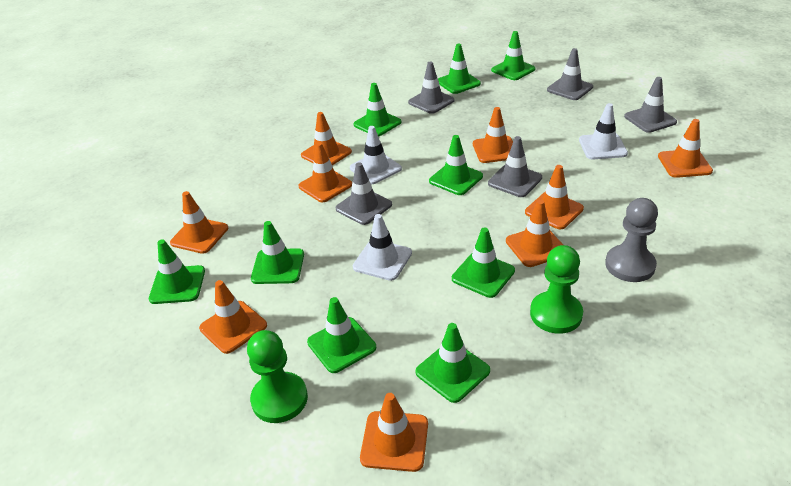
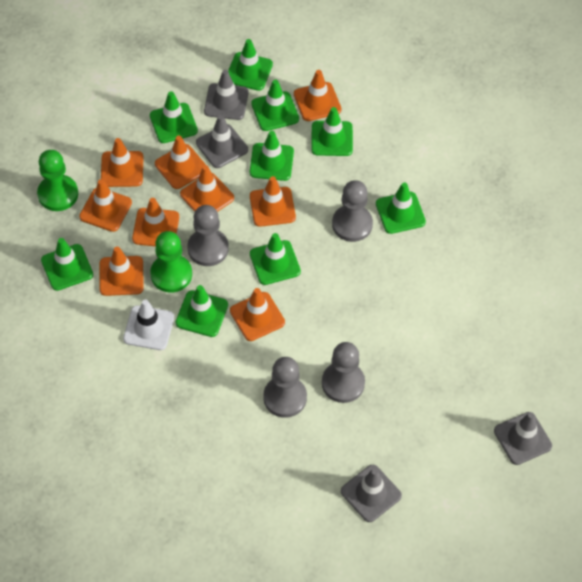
grey pawn: [605,198,658,282] = 1 -> [187,205,229,266] [263,357,307,418] [322,342,365,403] [332,180,373,242] = 4
grey traffic cone: [335,162,392,225] [408,62,455,114] [488,136,542,197] [547,48,593,100] [624,77,677,133] = 5 -> [196,115,248,168] [204,70,249,120] [341,465,402,522] [494,412,552,465] = 4
white traffic cone: [350,126,402,184] [353,214,412,281] [579,103,628,159] = 3 -> [123,299,174,350] = 1

